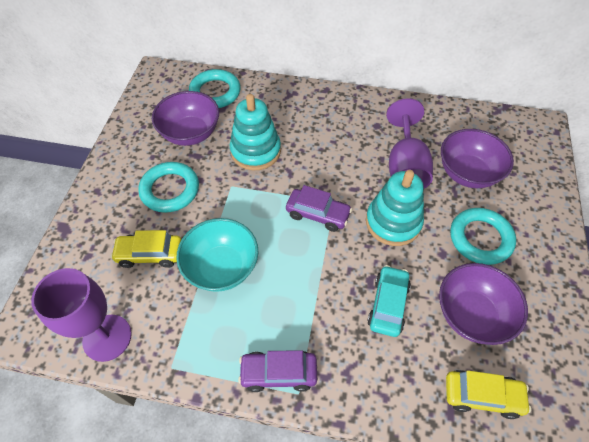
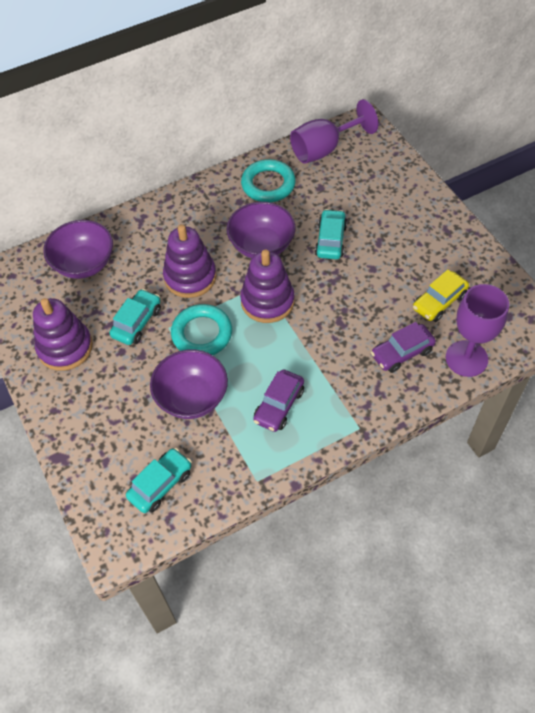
purple stacking toy: none = 0 -> [33,298,93,371] [163,224,217,298] [240,249,295,323] = 3
turquoise bowl: [176,218,258,292] = 1 -> none = 0
turquoise car: [367,265,411,337] = 1 -> [109,289,161,345] [126,448,192,513] [315,209,347,259] = 3
turquoise ring: [138,162,199,213] [189,69,241,108] [450,208,516,265] = 3 -> [171,304,232,355] [241,159,296,202] = 2
turquoise stacking toy: [230,94,281,170] [366,170,424,246] = 2 -> none = 0
yellow car: [110,230,181,268] [446,370,531,419] = 2 -> [413,270,469,322] = 1

